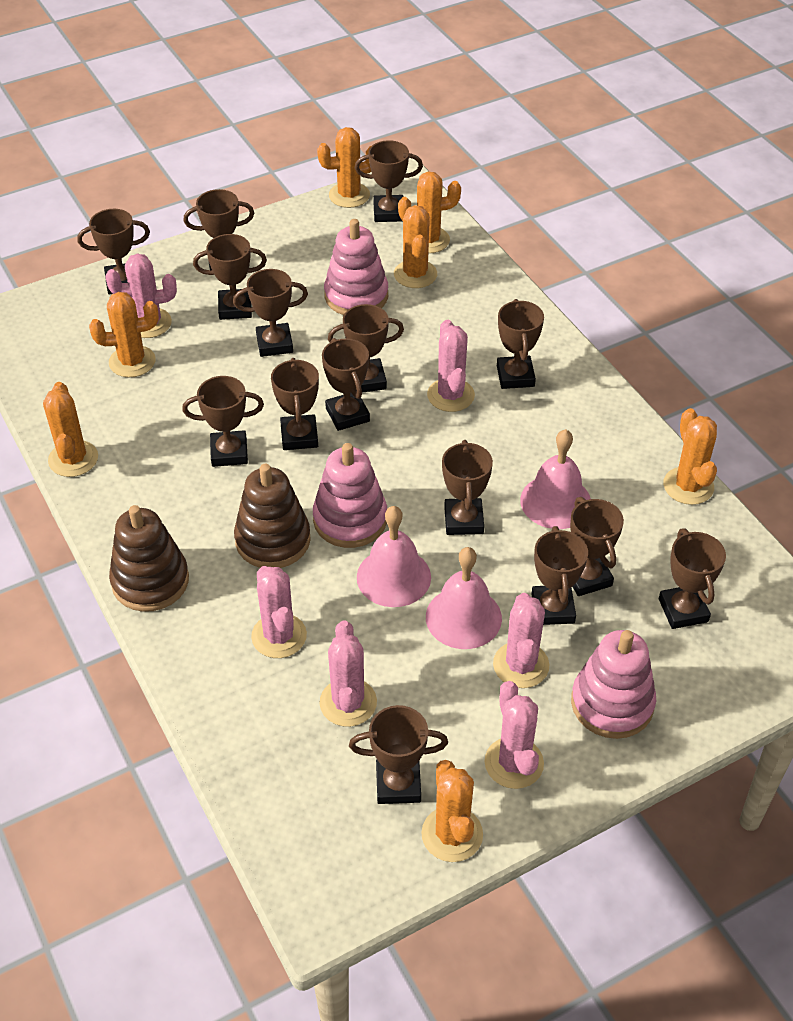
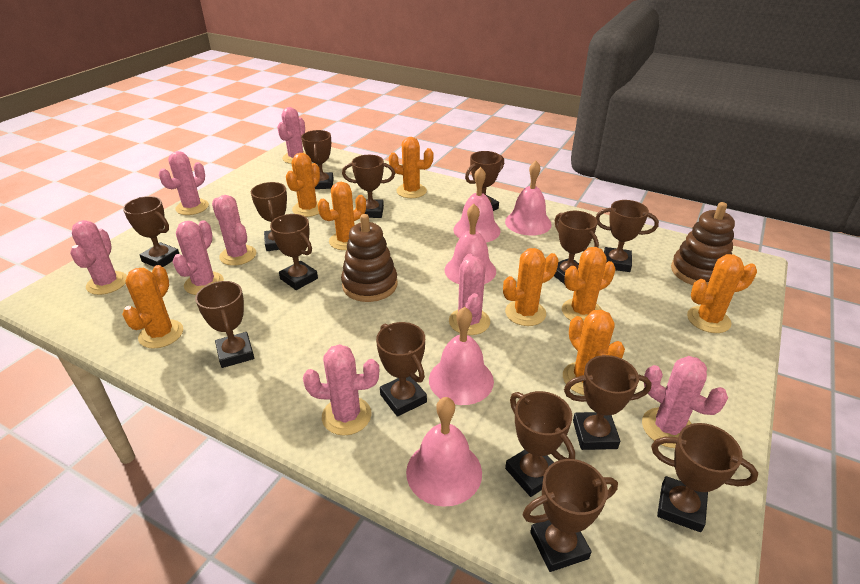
brown trophy: [77,209,150,294] [182,376,264,467] [183,189,254,270] [193,234,267,320] [233,269,308,357] [271,358,319,450] [322,338,370,431] [328,304,404,393] [349,705,448,804] [355,140,423,222] [442,440,493,535] [497,299,544,389] [531,526,588,625] [570,497,624,596] [659,528,726,629] = 15 -> [123,196,179,267] [195,281,254,368] [251,182,287,251] [270,214,318,290] [301,130,334,189] [342,155,395,218] [376,322,427,417] [465,151,504,211] [505,391,575,497] [523,459,618,572] [554,211,599,284] [564,355,652,450] [596,200,659,272] [651,423,758,532] = 14
orange cactus: [43,382,98,477] [89,292,159,378] [317,127,371,208] [394,205,437,288] [398,171,461,253] [421,760,483,862] [663,408,717,505] = 7 -> [122,265,183,349] [286,153,320,217] [318,182,366,250] [389,137,434,198] [503,248,558,326] [562,247,616,321] [563,310,625,395] [687,254,757,333] = 8
pink bell: [357,506,431,607] [426,547,502,649] [520,429,591,529] = 3 -> [406,397,482,507] [429,307,494,405] [444,204,496,284] [453,167,500,243] [505,161,552,236] = 5
pink cactus: [106,253,177,338] [251,566,307,658] [319,620,377,727] [427,320,475,412] [484,681,544,789] [493,593,549,688] = 6 -> [70,220,127,295] [159,151,209,215] [173,220,224,295] [212,195,256,266] [277,107,306,164] [303,344,379,435] [449,254,490,335] [642,356,728,448] = 8
pink stacking toy: [313,443,387,548] [324,219,388,315] [571,630,656,739] = 3 -> none = 0

